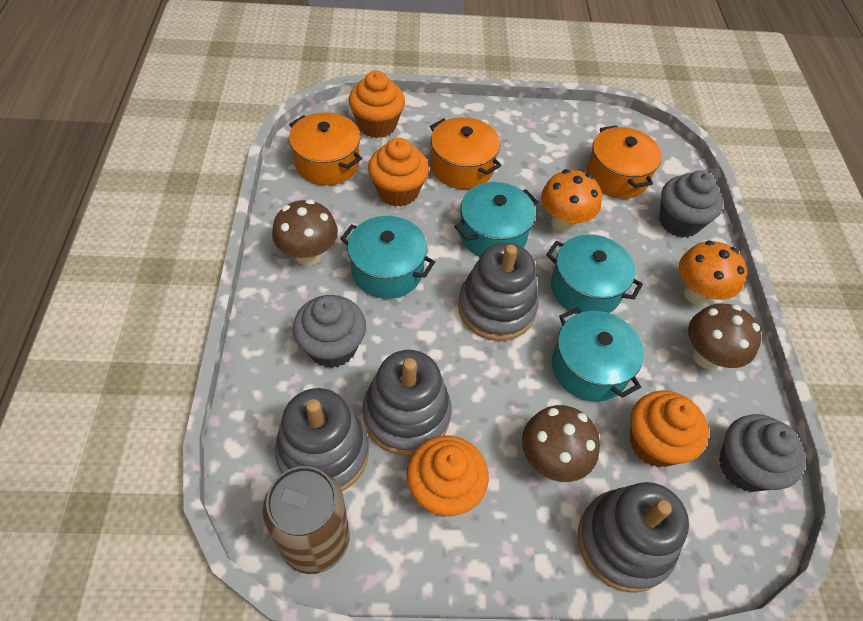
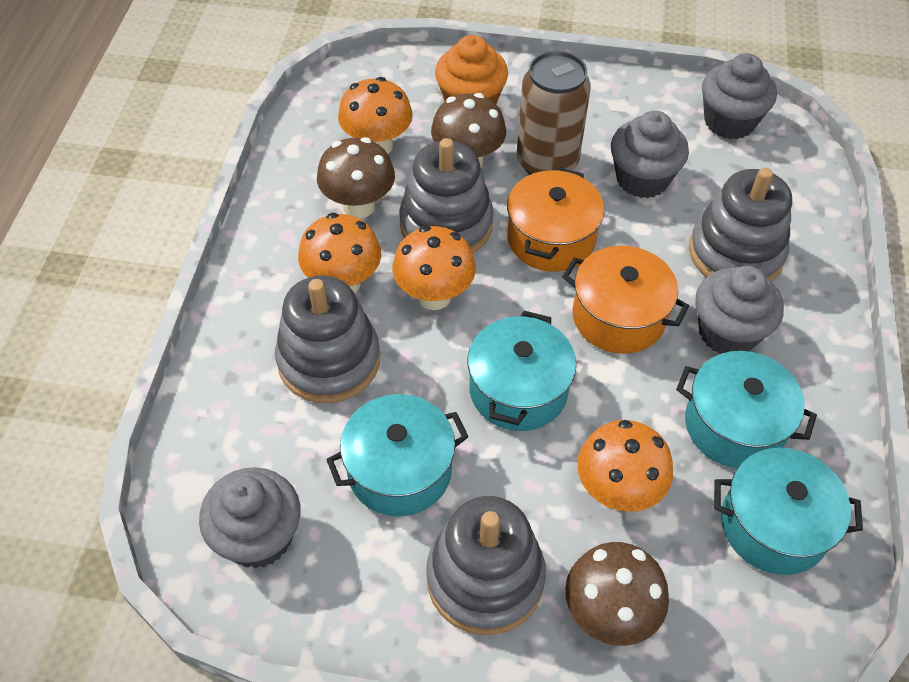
grey cupcake: [293,295,366,368] [659,170,723,238] [719,414,806,492] = 3 -> [199,467,300,569] [611,111,689,198] [695,266,784,354] [702,53,777,139] = 4
orange cupcake: [349,71,405,138] [368,138,429,207] [407,435,489,517] [630,390,709,467] = 4 -> [435,35,508,104] = 1
orange mushroom: [541,169,602,232] [679,240,747,305] = 2 -> [298,213,381,294] [338,77,413,154] [392,226,476,310] [577,420,673,512] = 4
orange pot: [289,112,362,185] [430,117,502,189] [586,125,662,199] = 3 -> [507,167,604,272] [562,246,689,354] = 2

